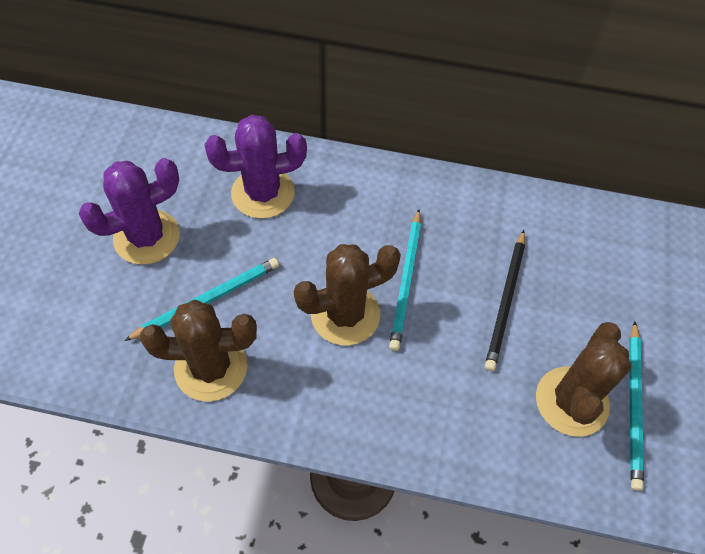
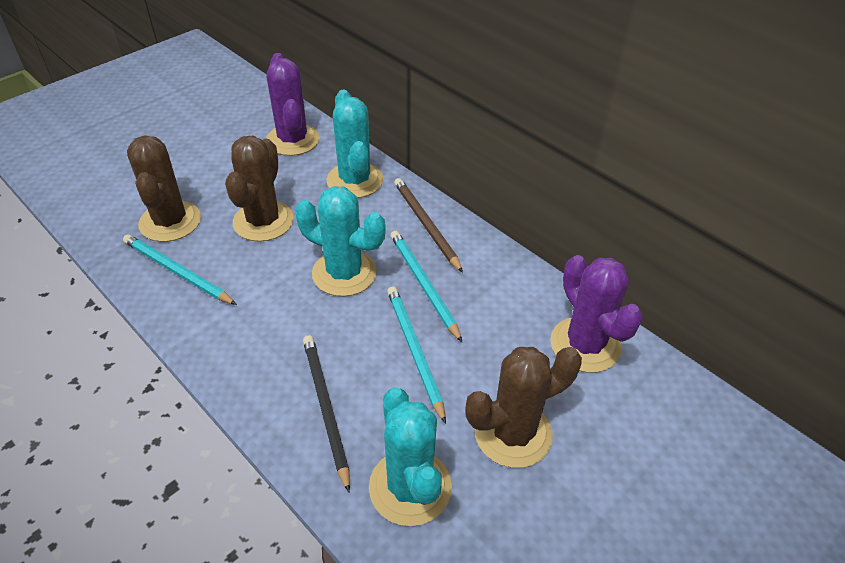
brown pencil: none = 0 -> [394,178,463,273] = 1
turquoise cactus: none = 0 -> [295,186,386,296] [327,90,383,198] [369,387,452,526] = 3

